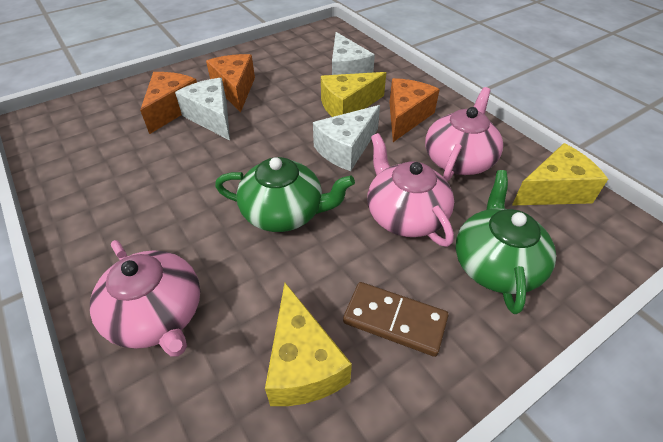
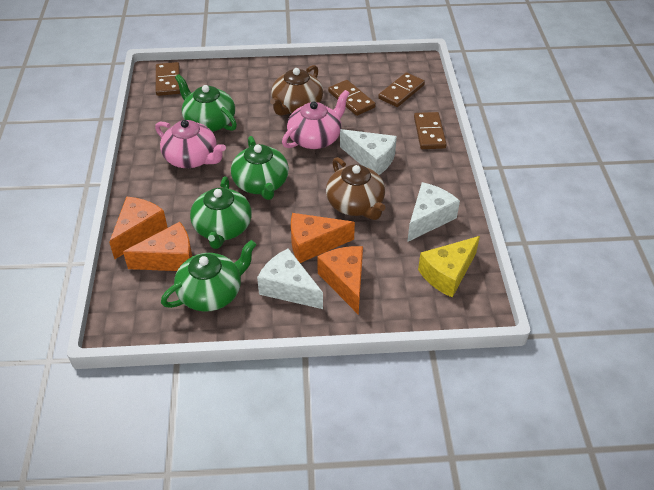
brown domino: [343,282,449,357] = 1 -> [156,62,180,96] [328,80,376,116] [378,72,425,107] [414,112,447,149] = 4
brown teapot: none = 0 -> [270,65,323,116] [326,157,386,220] = 2
green teapot: [215,157,355,232] [456,170,556,314] = 2 -> [161,240,257,312] [175,74,237,132] [190,177,252,249] [231,136,289,200] = 4
orange cheese: [140,72,197,134] [206,54,255,112] [389,78,440,142] = 3 -> [109,196,168,259] [123,222,192,271] [291,213,355,263] [317,246,363,315] = 4
pink teapot: [90,240,200,357] [367,133,454,247] [425,87,503,181] = 3 -> [155,120,226,168] [282,90,350,149] = 2
yellow cheese: [265,283,352,406] [321,72,386,117] [512,143,608,206] = 3 -> [418,236,480,298] = 1

